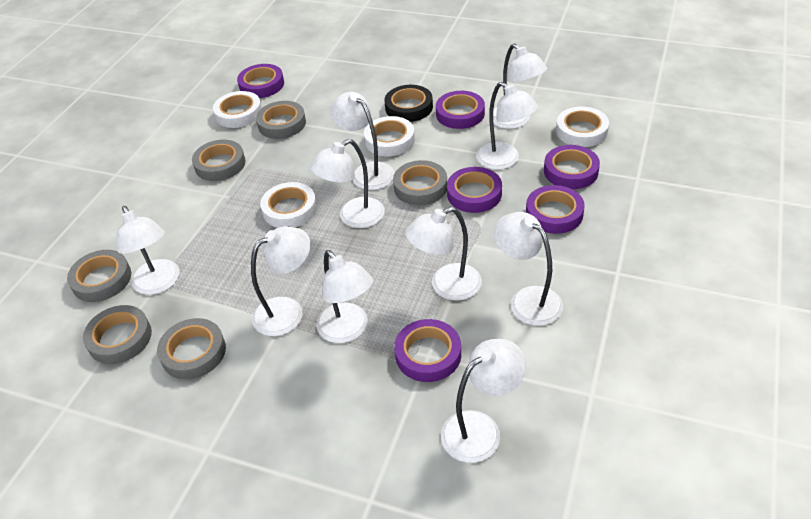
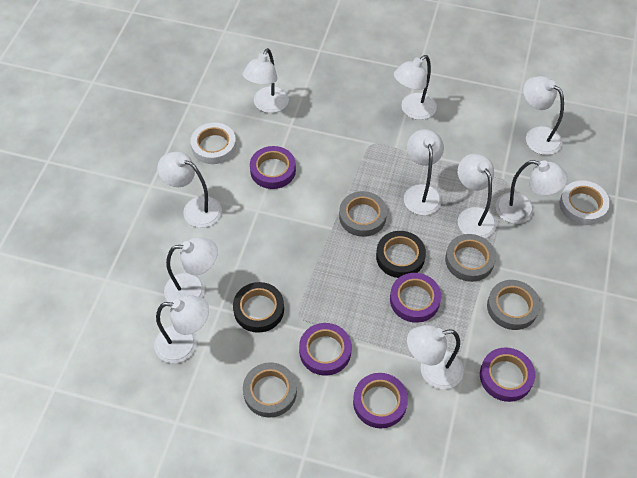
black tape: [384,85,433,122] = 1 -> [233,282,284,333] [376,231,426,278] = 2
grey tape: [67,250,131,302] [83,305,152,364] [157,318,226,379] [192,140,245,181] [256,101,306,139] [393,160,447,205] = 6 -> [243,362,297,418] [339,191,387,237] [445,234,496,282] [487,280,540,330] = 4
purple tape: [237,64,284,98] [394,319,461,382] [436,91,485,129] [447,167,502,213] [526,185,585,234] [544,145,600,189] = 6 -> [250,146,296,189] [299,323,352,376] [353,373,408,428] [390,273,441,323] [480,347,535,402] = 5
white tape: [213,91,262,128] [260,182,317,228] [364,116,415,156] [556,106,609,147] = 4 -> [191,122,236,164] [559,180,610,225] = 2

